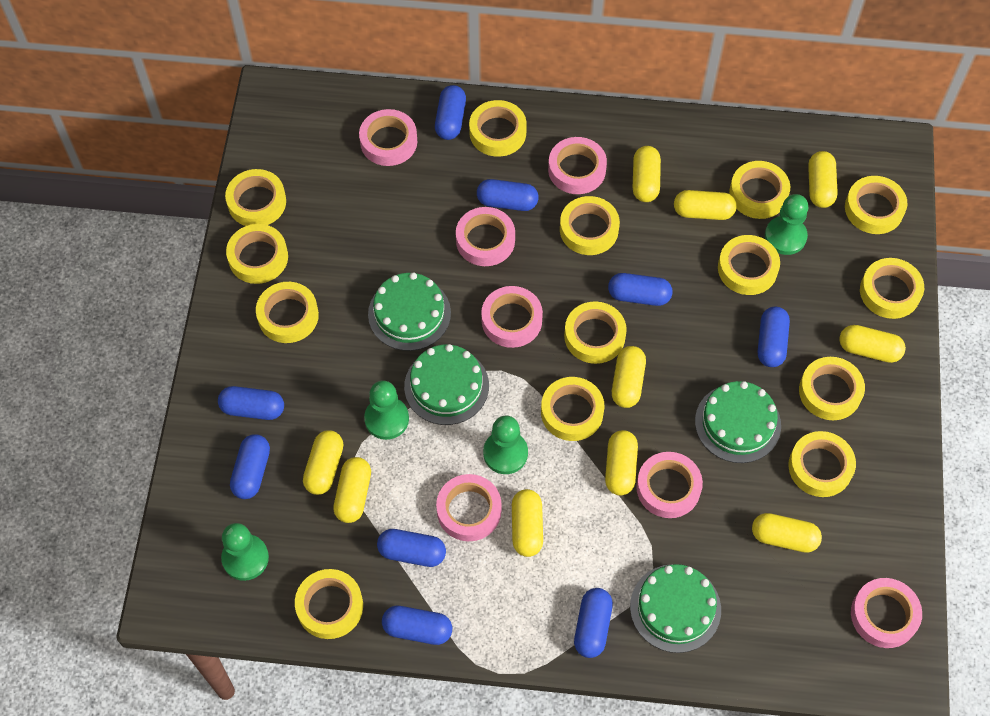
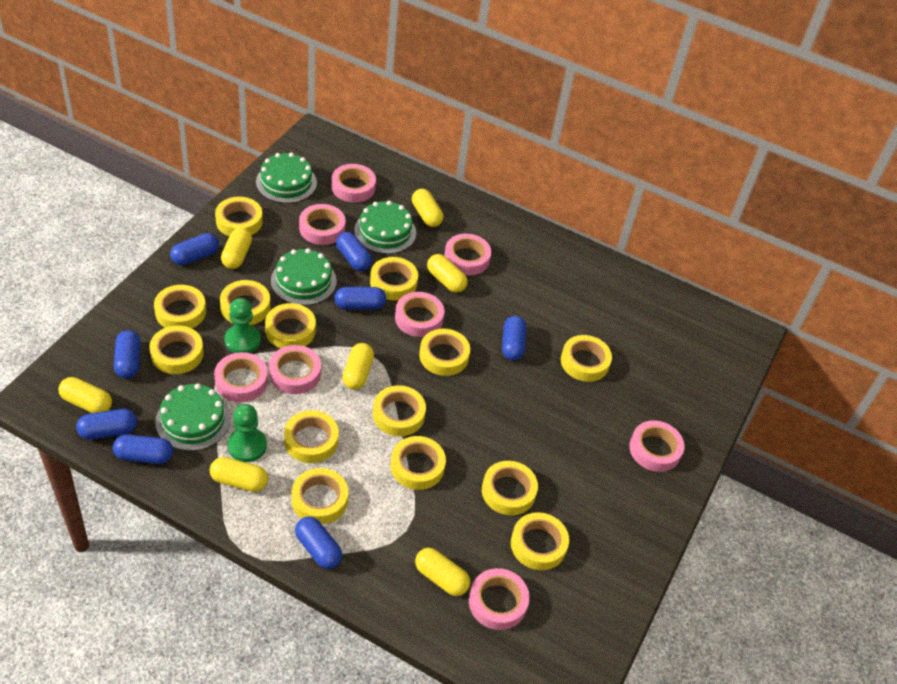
blue capsule: [218,386,284,420] [230,434,270,499] [377,529,446,567] [382,606,452,645] [435,85,466,140] [477,179,538,211] [574,588,613,658] [608,273,672,306] [758,307,790,367] = 9 -> [76,409,137,440] [113,434,173,464] [114,330,141,378] [170,233,219,266] [295,517,342,569] [334,287,386,310] [336,232,372,271] [502,316,526,361] = 8
green pawn: [221,523,269,581] [364,380,409,440] [483,416,528,474] [765,194,808,255] = 4 -> [224,298,261,353] [228,404,267,462] = 2
pink tape: [359,109,417,166] [436,474,502,541] [456,207,515,266] [481,286,543,348] [548,137,607,194] [636,452,703,518] [851,578,922,648] = 7 -> [214,352,268,402] [269,345,321,394] [299,204,346,245] [332,164,376,203] [395,292,444,337] [444,234,491,275] [469,568,530,630] [629,420,684,472] = 8
yellow capsule: [303,430,343,495] [333,457,371,523] [512,489,543,557] [605,430,638,496] [612,346,646,408] [633,146,661,202] [674,190,737,220] [752,513,822,553] [808,151,838,208] [839,325,906,363] = 10 -> [58,377,112,413] [210,457,268,492] [221,228,252,269] [343,343,374,390] [412,189,443,227] [415,548,470,596] [427,254,468,293] = 7

